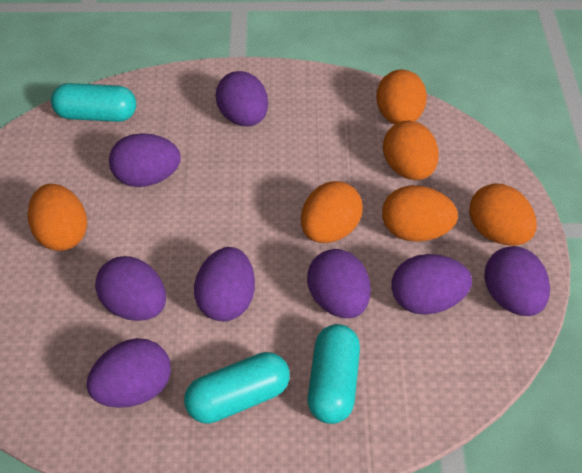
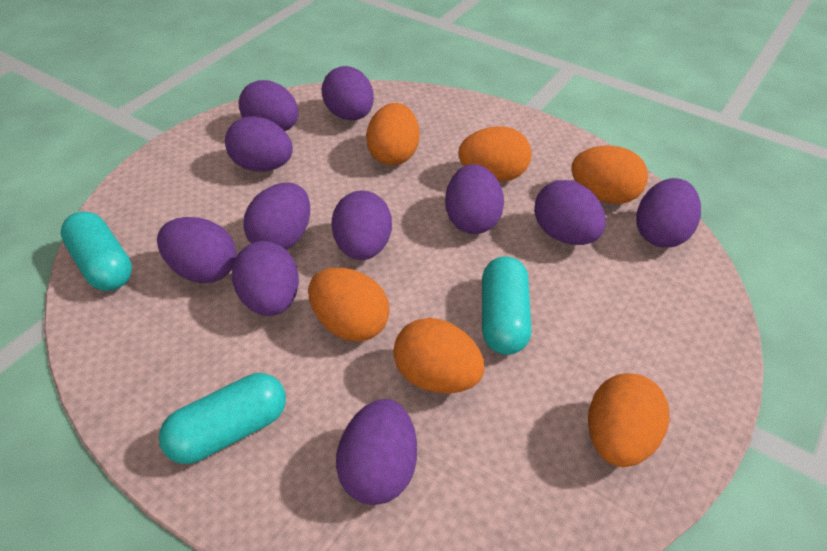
purple egg: [86,338,171,408] [95,256,166,321] [109,133,181,187] [194,247,255,321] [216,71,268,126] [307,249,371,318] [392,254,472,315] [484,246,550,316] = 8 -> [157,217,237,283] [225,116,293,172] [231,241,299,316] [239,80,298,131] [243,183,310,250] [321,66,374,121] [331,190,392,260] [336,399,417,505] [445,164,504,234] [534,180,606,245] [636,178,701,248] = 11

